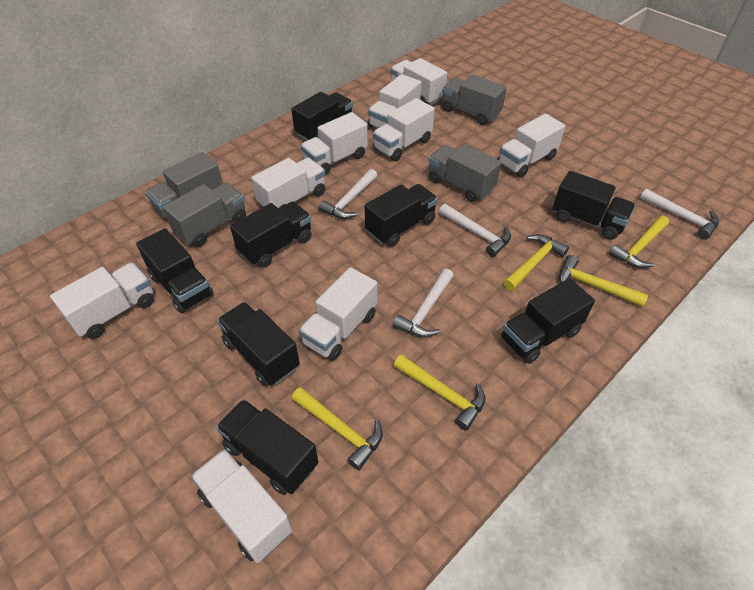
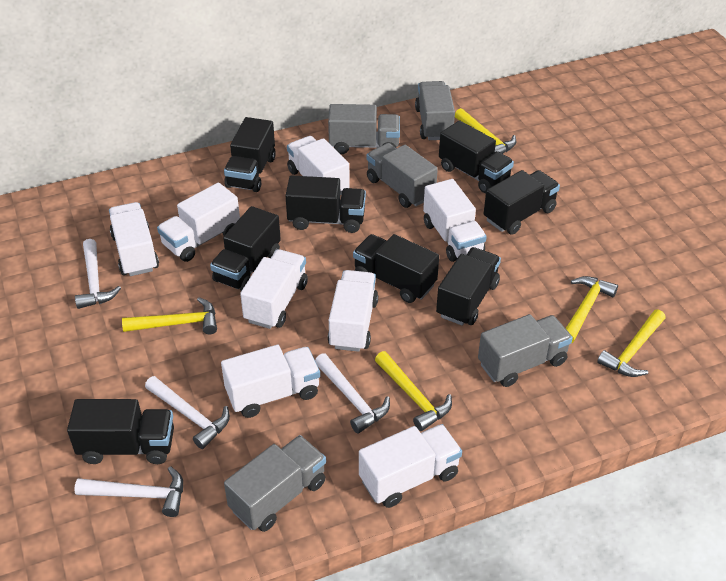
grey truck: [145,152,223,219] [163,183,246,247] [429,144,502,202] [442,75,507,125] = 4 -> [224,435,326,532] [328,104,400,154] [366,143,438,208] [415,81,455,140] [478,314,573,387] = 5
white truck: [50,263,154,339] [191,449,292,563] [251,158,326,208] [298,267,377,361] [301,112,368,175] [368,74,422,129] [373,98,435,161] [390,58,447,105] [498,114,565,177] = 9 -> [109,202,159,276] [157,183,240,262] [221,345,320,418] [240,249,308,329] [287,136,350,195] [328,270,378,352] [359,424,462,508] [423,179,487,262] = 8

